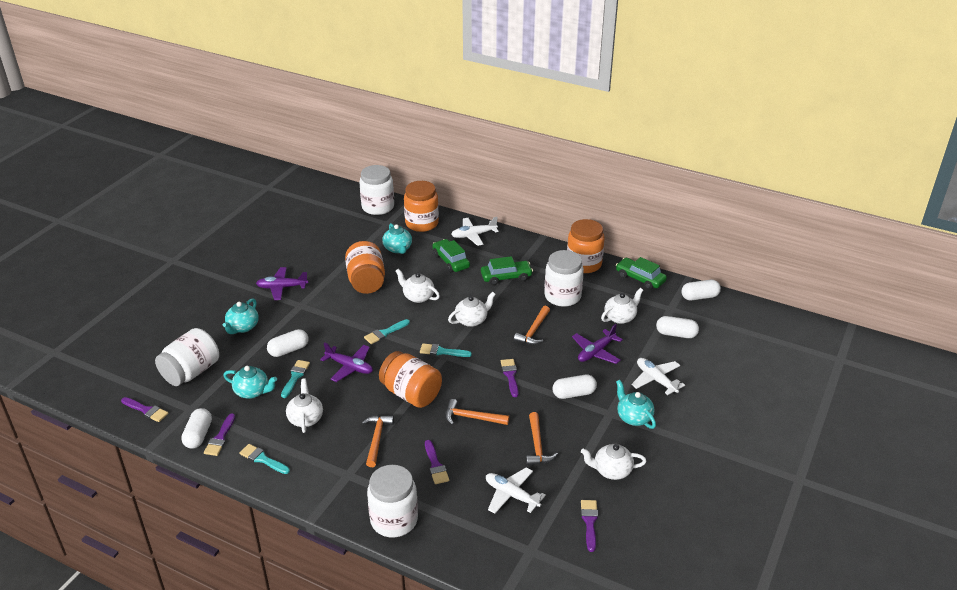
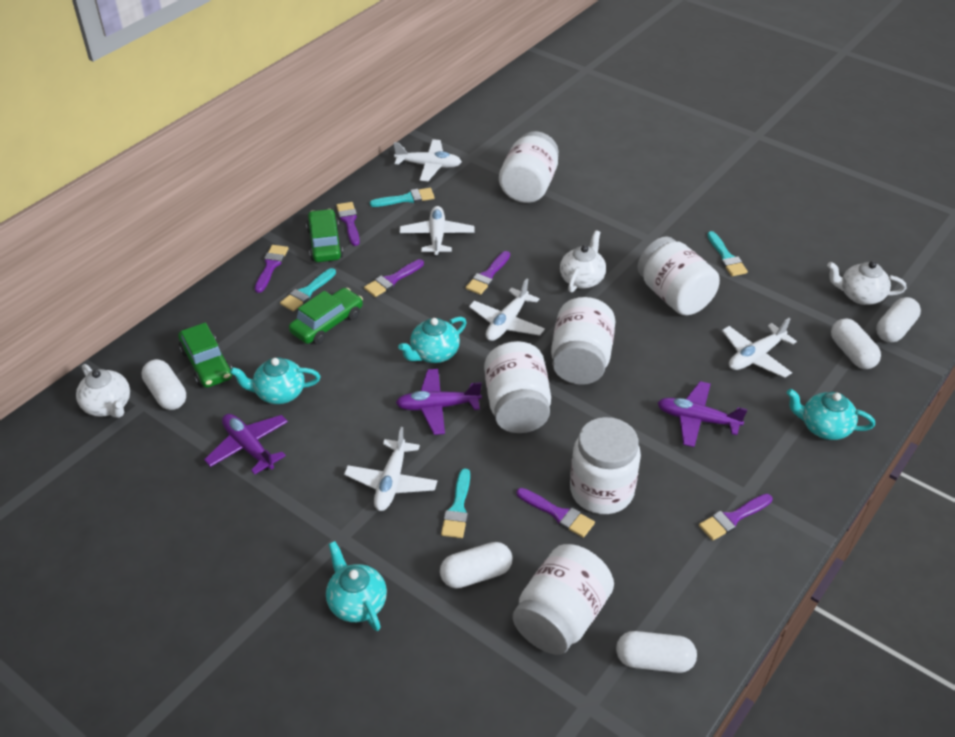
orange hammer: [362,415,394,467] [445,399,509,425] [514,306,550,345] [526,412,558,465] = 4 -> none = 0
orange jar: [345,241,385,294] [379,351,442,408] [404,181,439,232] [567,219,605,273] = 4 -> none = 0
purple brush: [121,397,169,422] [204,413,235,456] [425,440,449,484] [501,359,519,397] [581,500,598,552] = 5 -> [255,245,288,293] [336,202,360,246] [364,259,424,297] [466,251,510,295] [517,488,595,538] [699,494,773,541] = 6
white jar: [155,328,219,386] [359,165,394,215] [367,465,418,537] [544,250,584,307] = 4 -> [484,341,551,433] [499,131,559,203] [513,544,614,655] [551,297,616,385] [570,417,641,514] [637,236,720,316] = 6
white plane: [451,217,499,246] [486,467,546,514] [631,358,685,395] = 3 -> [344,427,437,511] [394,139,462,181] [399,206,474,256] [469,278,545,341] [722,318,797,378] = 5
white teapot: [286,379,323,433] [396,269,440,303] [448,292,496,327] [581,444,647,480] [601,288,643,324] = 5 -> [76,364,130,418] [560,230,606,293] [827,261,907,305] = 3

